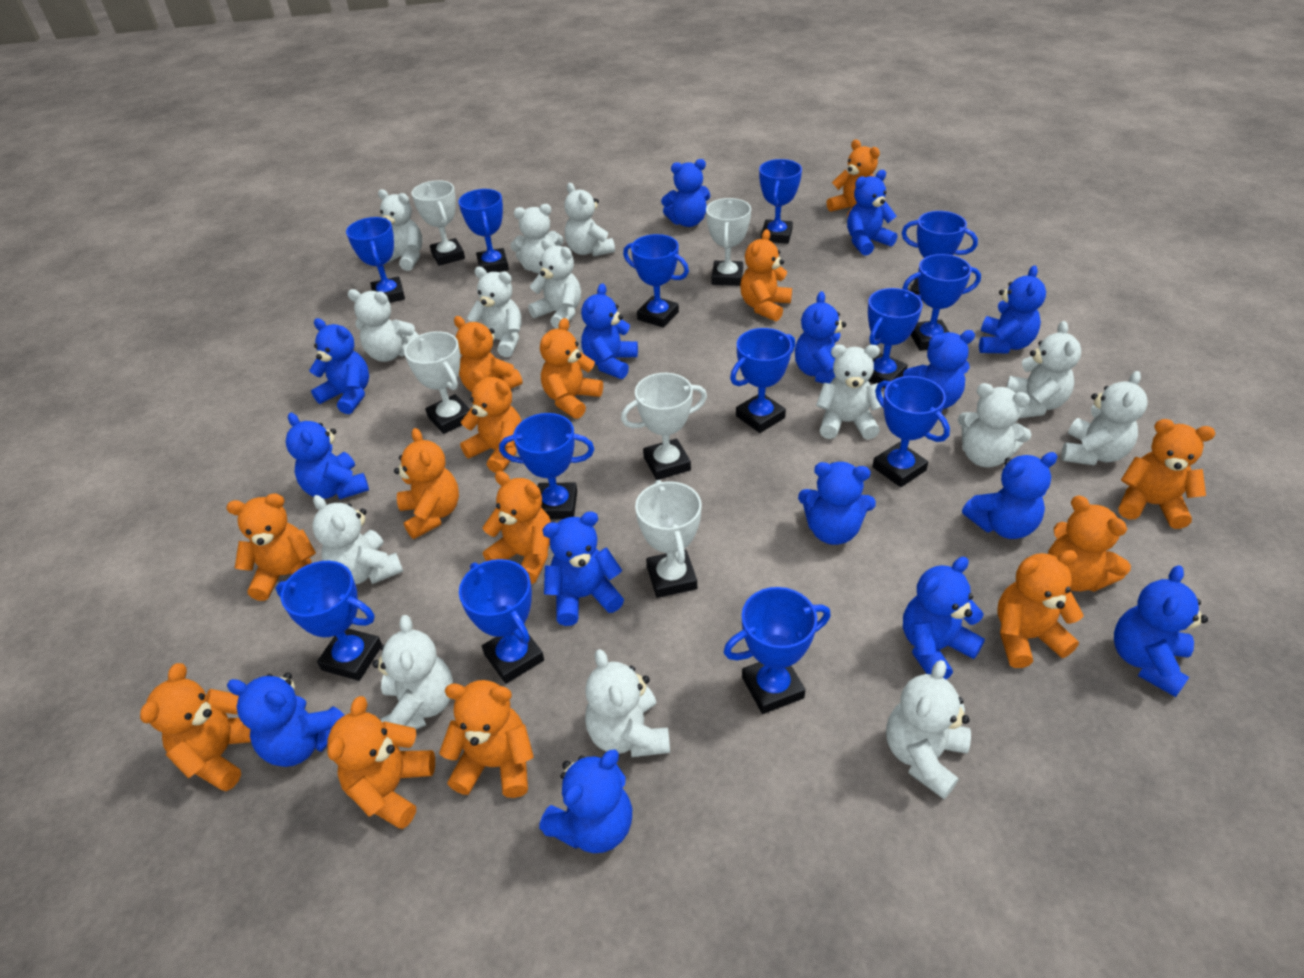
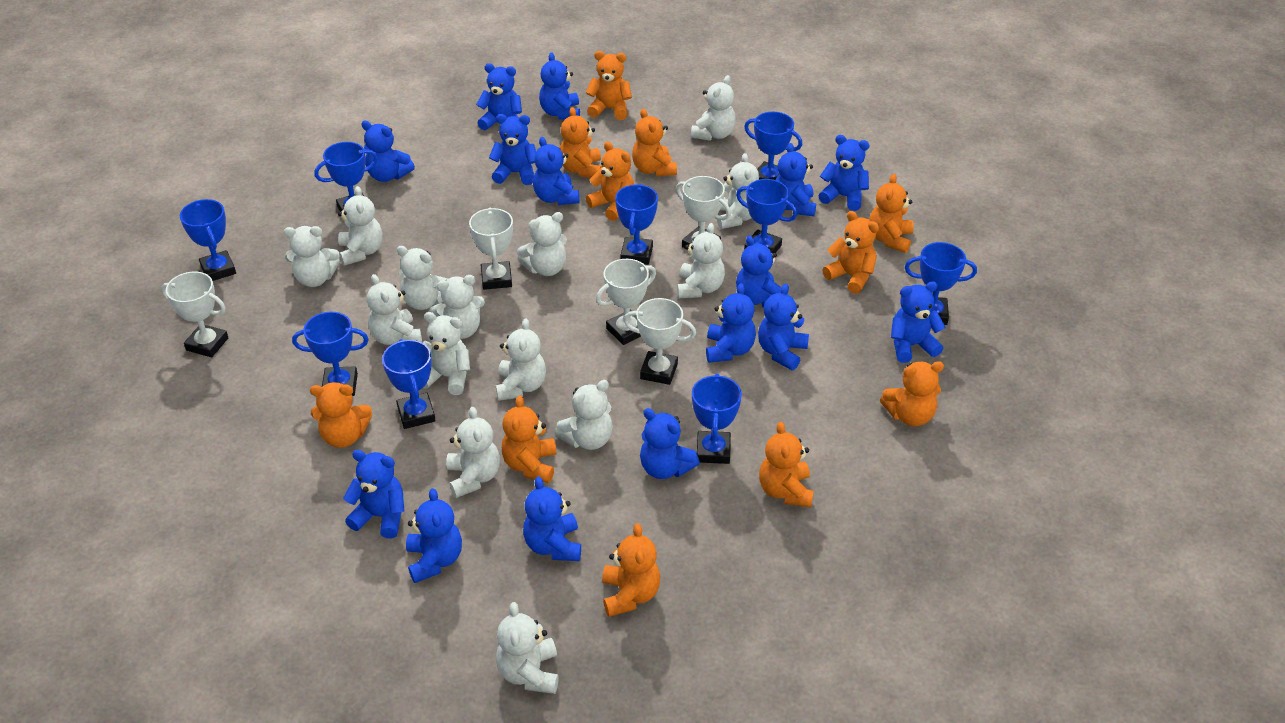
blue trophy: [276,561,382,681] [346,217,405,303] [458,189,509,273] [459,559,544,684] [499,413,594,519] [623,234,689,328] [723,587,831,714] [730,328,795,433] [759,159,802,244] [868,288,923,388] [872,376,950,487] [901,211,978,300] [902,254,981,351] = 13 -> [180,199,236,281] [292,312,369,396] [314,142,378,212] [382,339,436,429] [615,184,658,265] [692,373,742,464] [736,179,797,254] [744,112,802,180] [905,242,977,325] = 9
orange teddy bear: [140,663,251,791] [226,493,316,601] [327,696,435,829] [394,428,459,539] [439,680,534,798] [454,316,523,392] [460,369,522,473] [482,471,551,584] [540,318,603,419] [740,229,792,322] [827,139,880,216] [998,550,1084,668] [1048,495,1131,592] [1119,419,1215,529] = 14 -> [310,382,372,448] [502,395,556,483] [560,107,602,178] [586,51,632,120] [586,142,634,221] [602,523,660,617] [632,109,677,176] [759,422,814,507] [822,211,879,294] [869,174,914,253] [880,361,944,426] = 11

